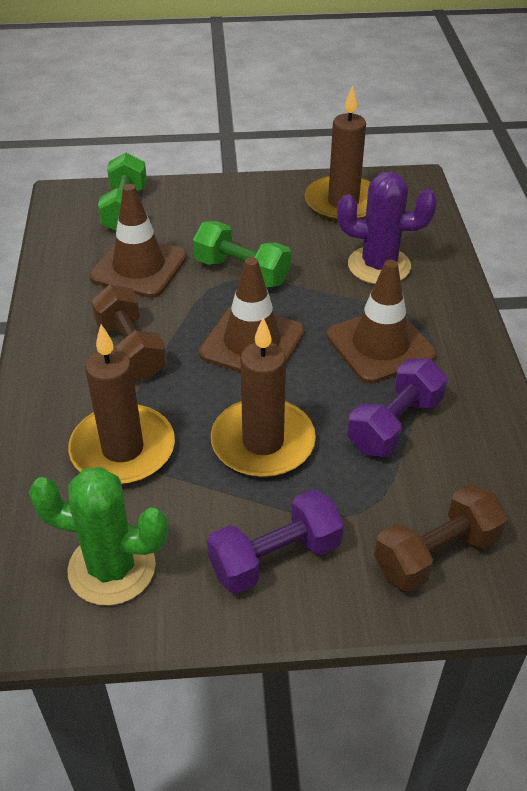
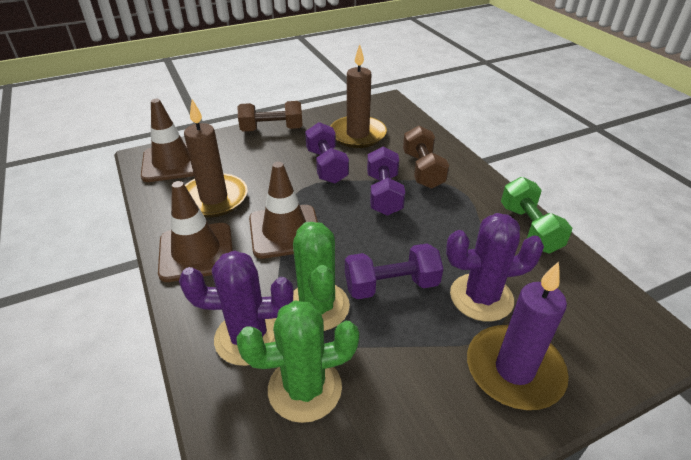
brown candle: [68,324,175,485] [211,317,316,478] [305,85,371,222] = 3 -> [184,100,248,218] [330,44,387,148] = 2
green cactus: [29,466,168,606] = 1 -> [236,301,359,423] [293,222,350,331] = 2
green dumbbell: [98,153,147,231] [193,221,291,287] = 2 -> [501,177,572,254] = 1
purple cactus: [337,171,437,284] = 1 -> [179,251,294,366] [446,213,544,322] = 2
purple candle: none = 0 -> [467,261,569,410] = 1
purple dumbbell: [207,490,344,594] [348,358,447,457] = 2 -> [305,122,349,184] [345,243,443,299] [367,146,405,216] = 3

